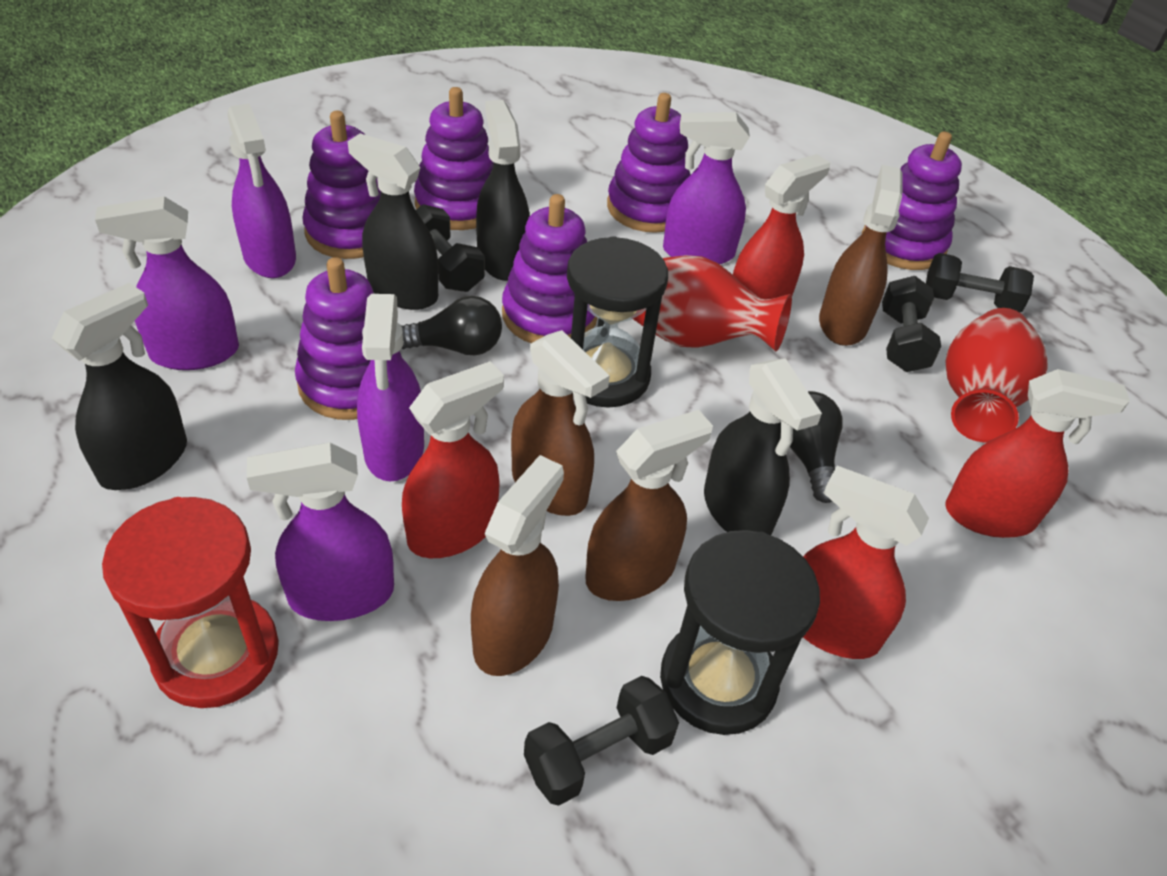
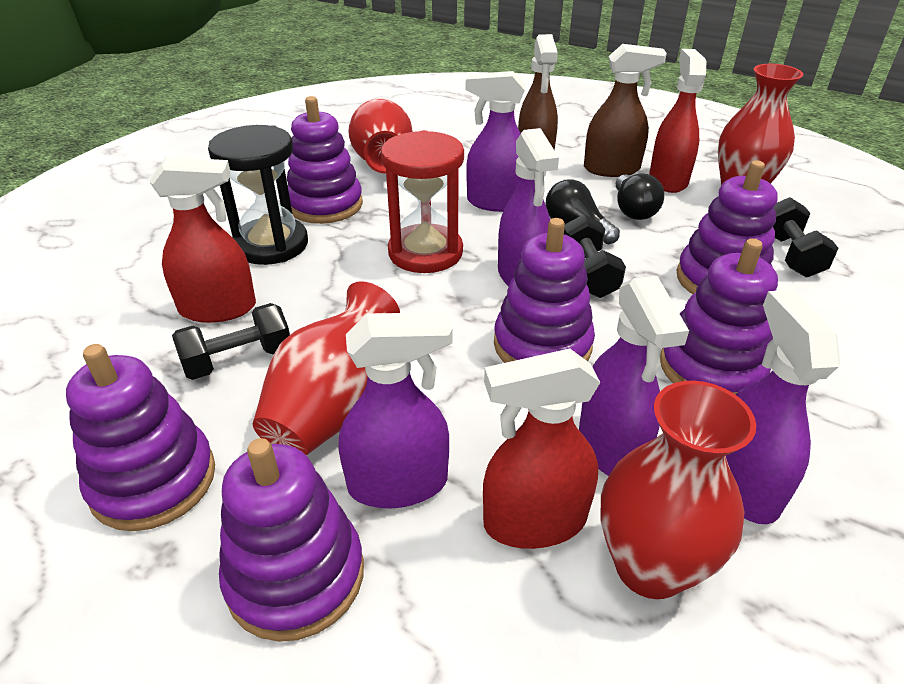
black dumbbell: [416,204,485,292] [524,676,679,806] [882,276,941,372] [926,253,1034,313] = 4 -> [172,303,290,380] [564,214,626,298] [773,197,838,277] = 3
black hourglass: [567,236,668,408] [660,530,820,735] = 2 -> [208,125,308,265] = 1
black spray bottle: [52,283,187,490] [348,133,439,310] [476,100,530,281] [704,358,822,535] = 4 -> none = 0
brown spray bottle: [471,455,564,676] [511,330,610,516] [585,410,713,601] [819,165,903,346] = 4 -> [518,34,558,150] [584,44,667,177] = 2
red spray bottle: [402,361,504,558] [733,154,830,299] [803,466,929,659] [945,369,1130,538] = 4 -> [150,157,256,323] [483,348,600,549] [649,49,707,193] = 3
red vase: [633,255,792,351] [945,308,1048,442] = 2 -> [253,281,400,455] [348,98,412,174] [601,381,756,599] [718,64,803,185] = 4

